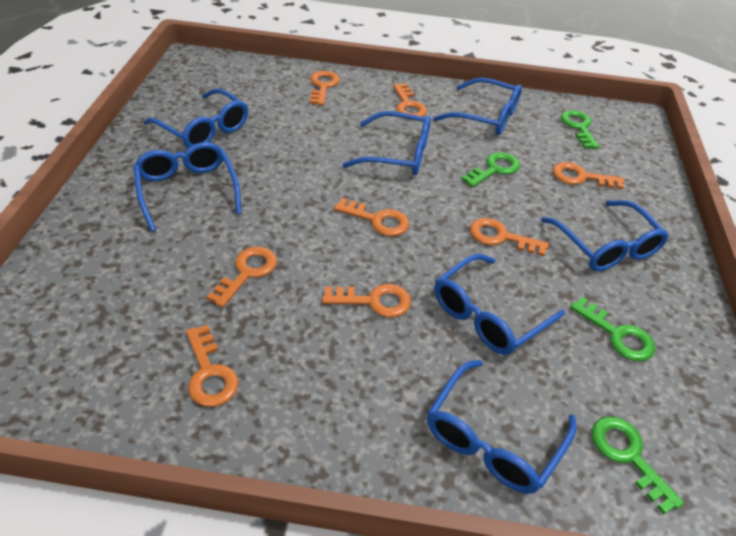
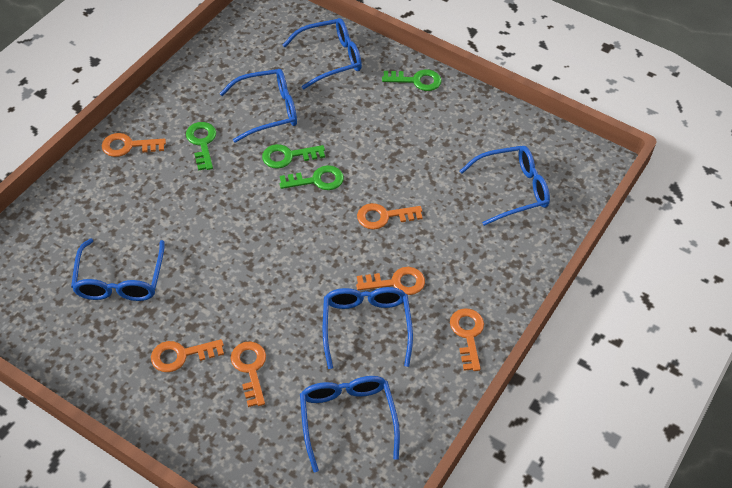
blue glasses: [133,142,242,232] [144,88,248,148] [342,111,431,175] [427,360,576,494] [433,78,522,135] [434,254,565,355] [541,200,669,271] = 7 -> [71,238,165,301] [219,69,297,143] [283,18,362,89] [300,376,400,472] [323,287,413,369] [460,146,550,226] = 6
orange key: [186,325,238,407] [207,247,277,308] [310,71,340,105] [322,284,411,317] [334,198,409,236] [393,83,427,117] [470,218,549,256] [553,162,624,189] = 8 -> [102,133,166,157] [151,339,224,372] [231,341,266,407] [356,267,425,295] [357,203,423,230] [450,308,484,371] = 6

